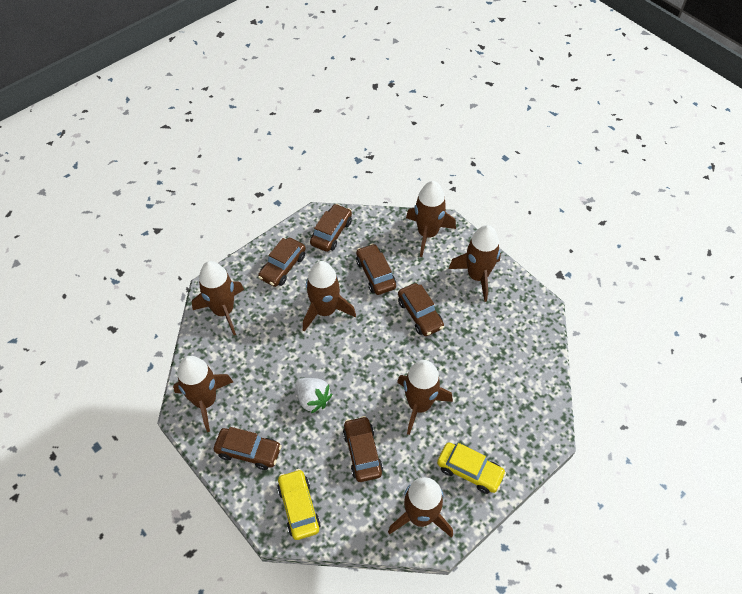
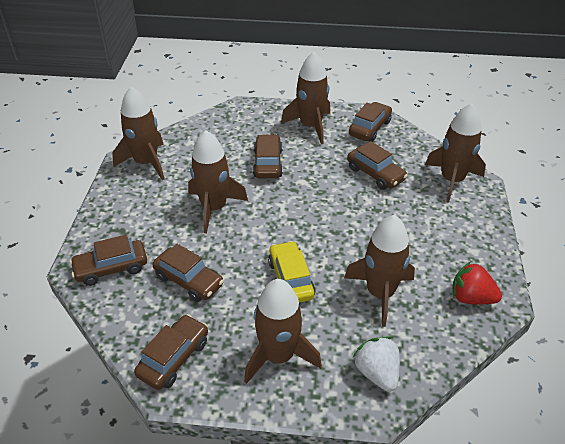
brown rocket: [173,356,233,432] [192,261,244,335] [303,261,356,332] [388,477,453,538] [397,360,453,435] [406,181,456,257] [449,225,501,302] = 7 -> [112,86,164,180] [188,130,248,233] [244,279,322,384] [281,52,330,144] [344,215,415,327] [425,103,486,203] = 6
red strawberry: none = 0 -> [452,262,502,304] = 1
yellow car: [277,469,321,540] [437,442,506,494] = 2 -> [268,241,315,303] = 1

